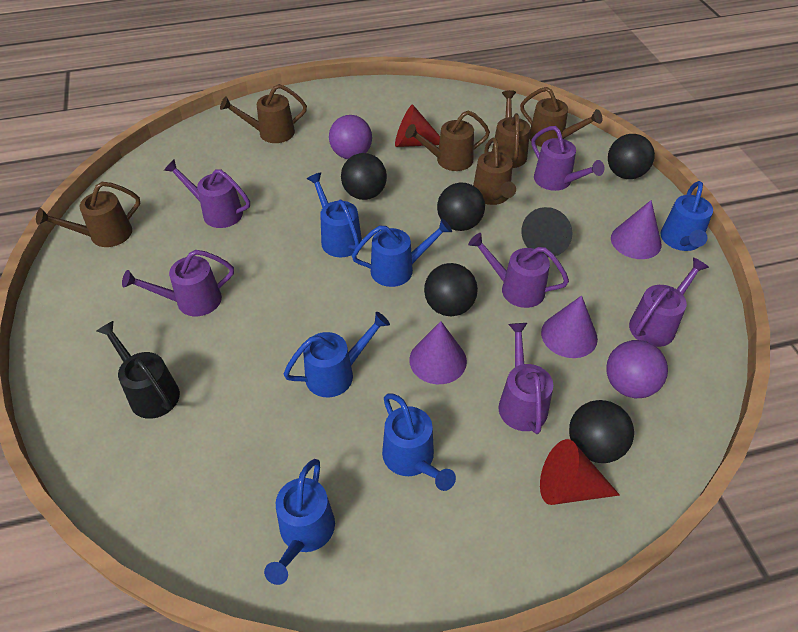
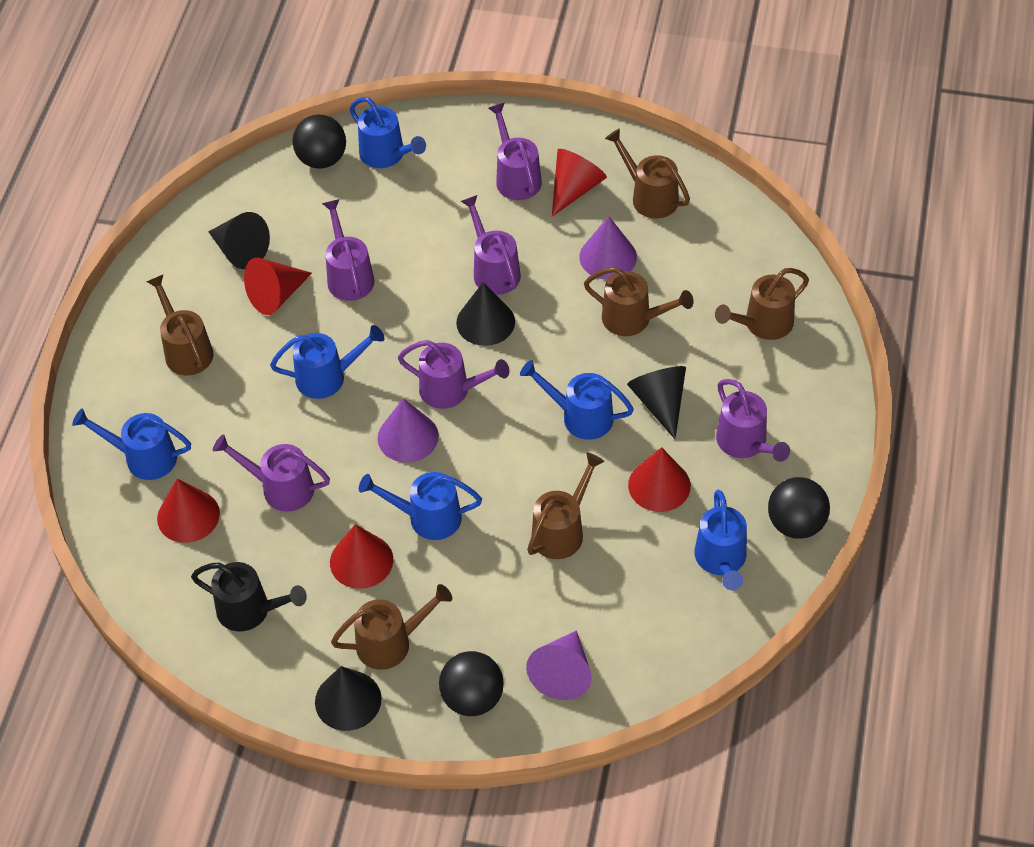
black ball: [341,153,387,200] [424,263,478,316] [437,183,485,231] [569,400,634,463] [608,134,655,179] = 5 -> [292,115,346,169] [439,651,504,716] [768,477,830,539] = 3
black cone: [521,207,572,257] = 1 -> [208,212,270,269] [315,666,382,731] [456,282,515,346] [627,366,686,439] = 4
purple ball: [329,115,372,159] [606,340,668,398] = 2 -> none = 0
red cone: [395,105,440,147] [540,439,620,505] = 2 -> [157,479,220,543] [244,258,312,315] [330,524,393,589] [552,149,607,217] [628,447,691,512] = 5

